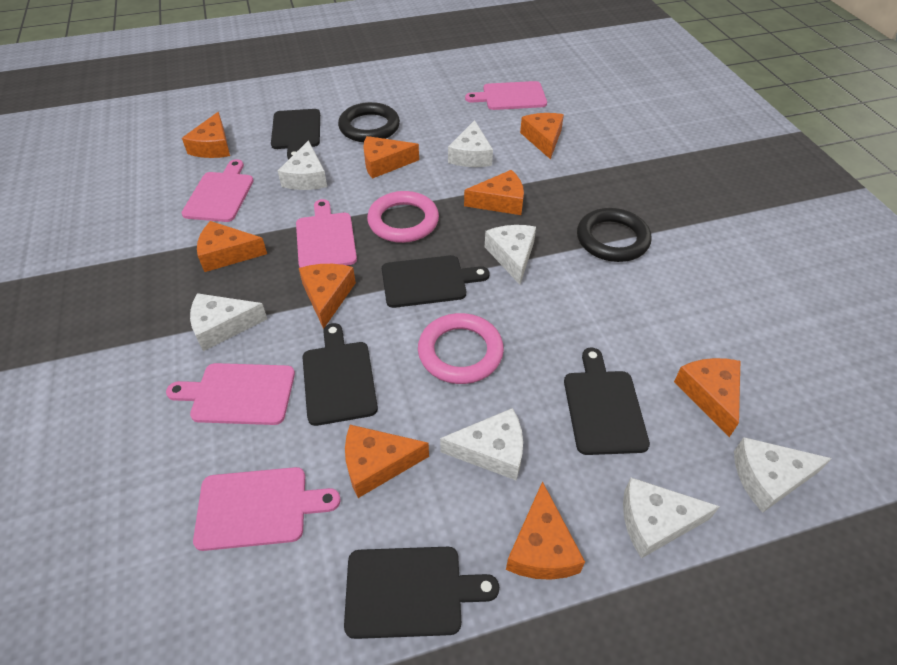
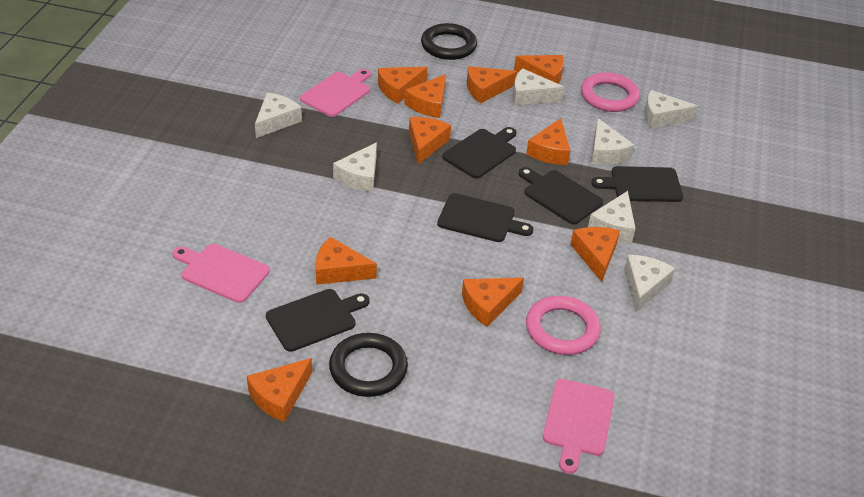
orange cheese: [182,112,230,158] [197,221,267,272] [299,264,356,329] [345,425,429,498] [363,136,419,179] [464,170,524,215] [506,481,585,580] [520,113,564,159] [674,358,740,437] = 9 -> [247,358,312,422] [316,237,377,285] [378,67,427,104] [404,74,446,118] [409,117,451,164] [462,278,524,327] [467,66,517,103] [514,55,564,84] [526,118,571,165] [570,227,620,282] = 10
pink cutting board: [166,363,295,425] [182,159,254,222] [193,467,341,551] [296,199,357,268] [465,81,547,110] = 5 -> [172,244,270,303] [300,69,371,117] [543,379,614,474] = 3

